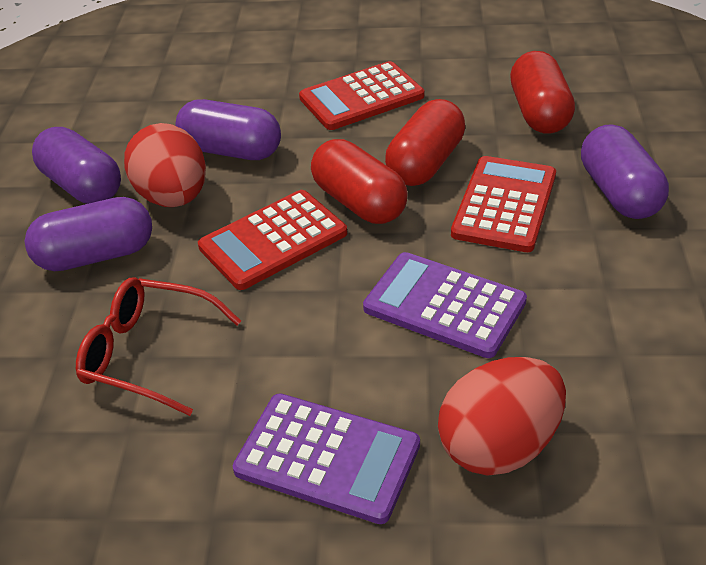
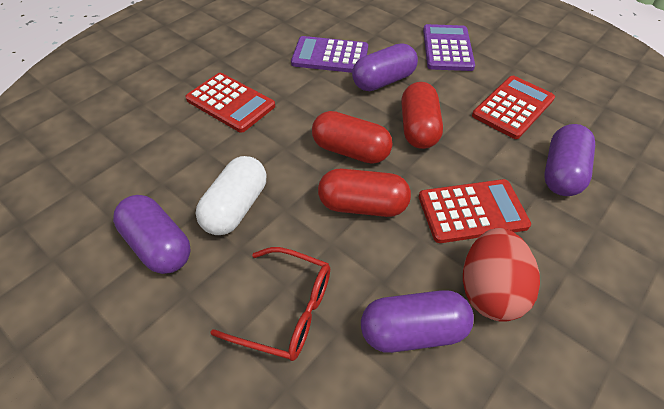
red egg: [124,123,206,207] [438,357,566,476] = 2 -> [463,228,540,322] = 1
white capsule: none = 0 -> [196,156,267,235] = 1

